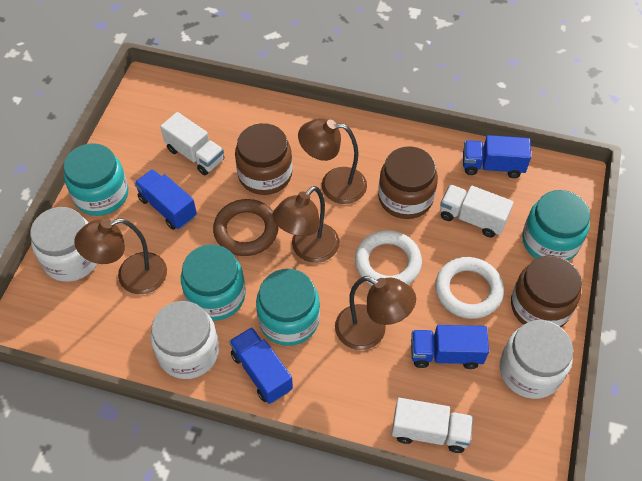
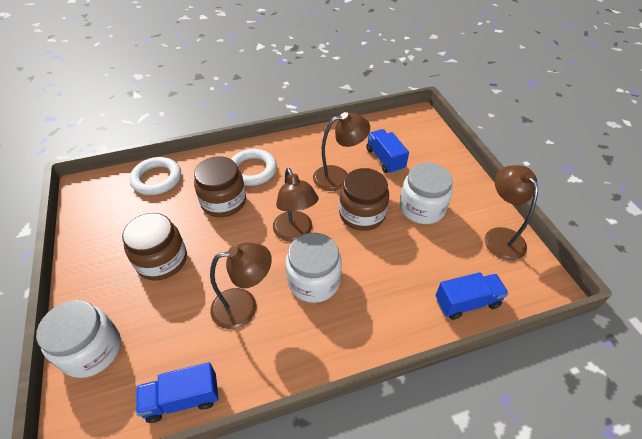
blue truck: [134,169,197,230] [229,327,293,404] [411,325,489,369] [463,135,531,178] = 4 -> [136,362,218,423] [366,129,409,174] [435,272,509,320] = 3
brown ring: [213,199,279,256] = 1 -> none = 0
turquoise jar: [64,143,128,216] [181,244,246,321] [256,269,320,346] [522,190,590,261] = 4 -> none = 0
white truck: [160,112,224,175] [392,398,473,453] [440,185,514,237] = 3 -> none = 0

